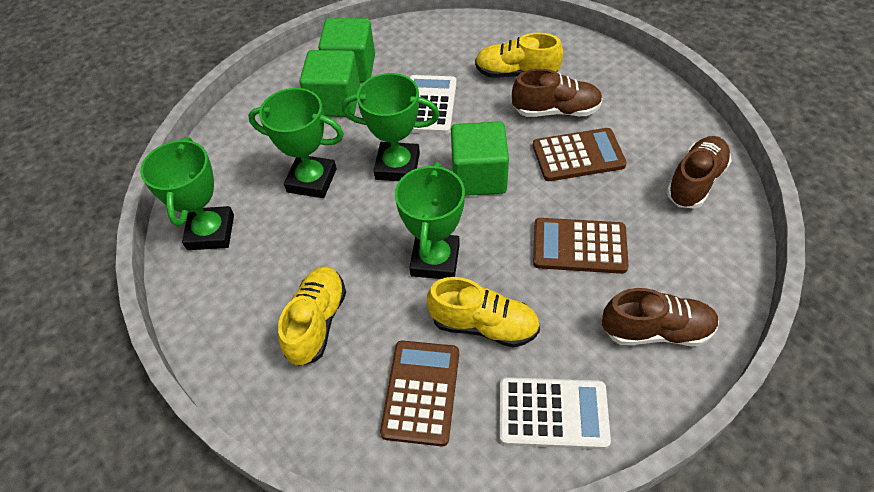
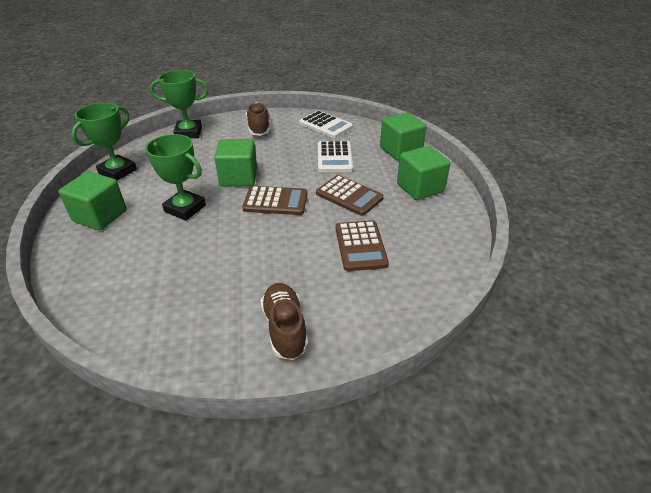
brown shoe: [512,69,603,117] [602,288,719,346] [666,136,732,208] = 3 -> [246,102,270,136] [261,283,308,360] = 2
green cube: [300,50,360,117] [318,18,375,83] [451,121,509,196] = 3 -> [58,171,127,231] [214,139,257,187] [380,112,427,160] [397,146,450,200] = 4
green trophy: [140,137,234,250] [248,88,344,198] [342,73,440,181] [395,162,465,279] = 4 -> [71,102,137,181] [145,134,206,221] [150,70,209,138] = 3
yellow shoe: [278,266,346,366] [427,277,540,348] [475,33,563,78] = 3 -> none = 0

